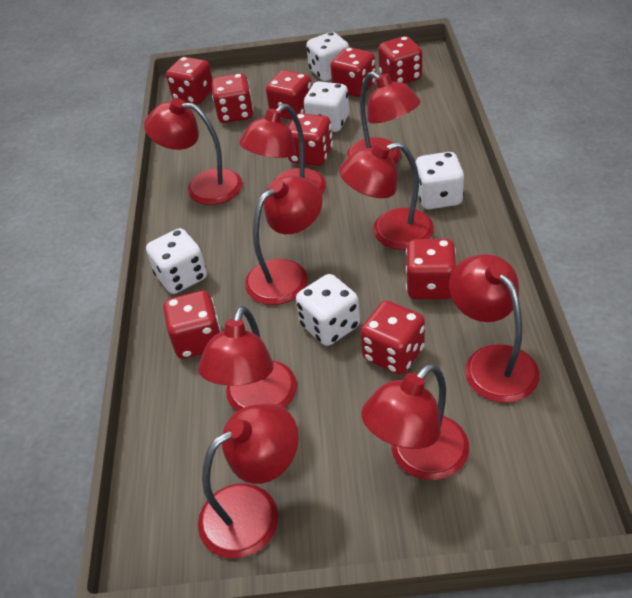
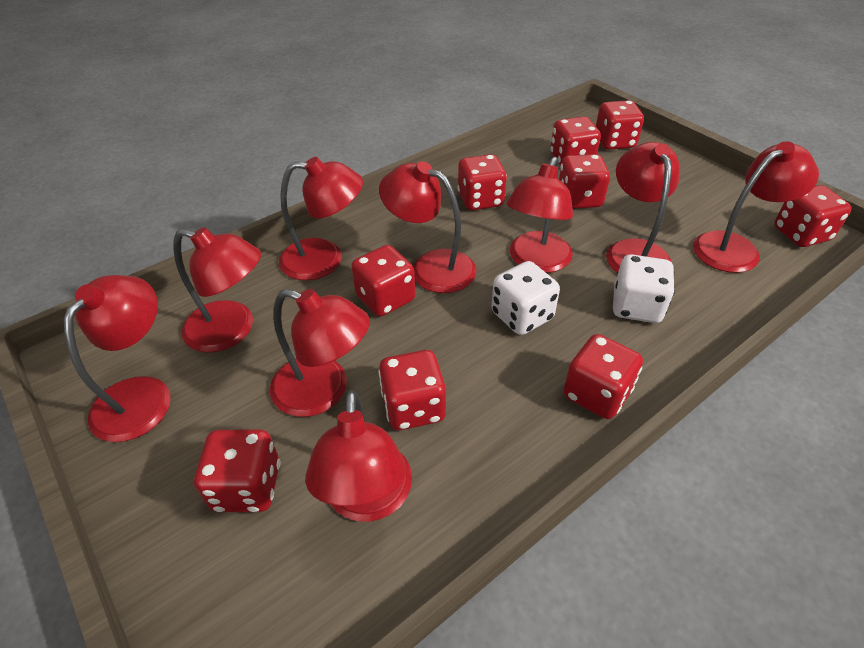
white dice: [146,228,207,294] [296,274,360,346] [304,81,349,132] [306,32,349,81] [416,152,464,209] = 5 -> [491,261,560,335] [613,254,675,323] = 2

